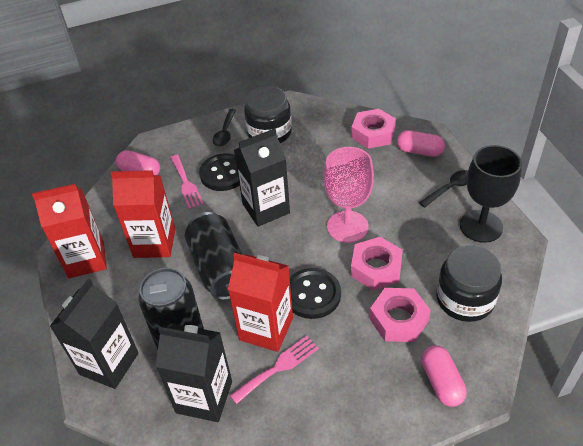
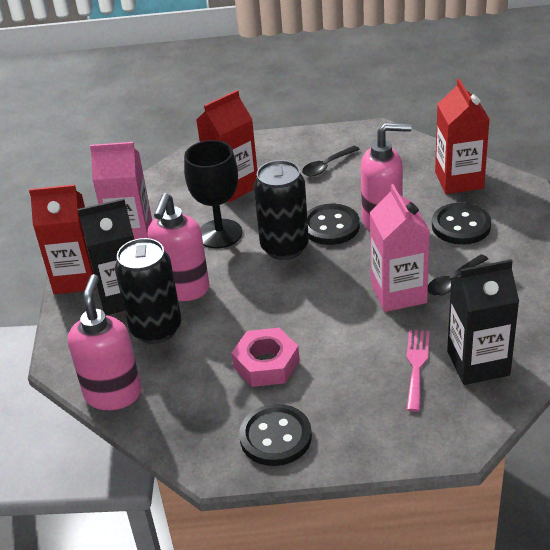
black button: [199,153,240,191] [290,268,341,319] = 2 -> [239,404,312,466] [307,204,360,245] [432,203,491,245] = 3
black carton: [49,279,139,389] [156,324,232,422] [234,128,290,227] = 3 -> [78,198,134,315] [447,260,519,385] = 2
black jar: [244,86,292,143] [436,245,502,322] = 2 -> none = 0
pink capsule: [116,150,160,175] [397,130,445,157] [422,345,467,407] = 3 -> none = 0
pink carton: none = 0 -> [90,142,152,240] [370,184,430,312] = 2
pink fork: [170,155,204,209] [230,336,319,404] = 2 -> [406,330,430,412] = 1
pink goblet: [324,147,374,243] = 1 -> none = 0
pink nut: [351,109,396,149] [351,237,403,291] [369,288,431,342] = 3 -> [232,328,300,387] = 1
pink soap dispenser: none = 0 -> [68,274,141,410] [148,193,210,301] [361,123,412,231] = 3

